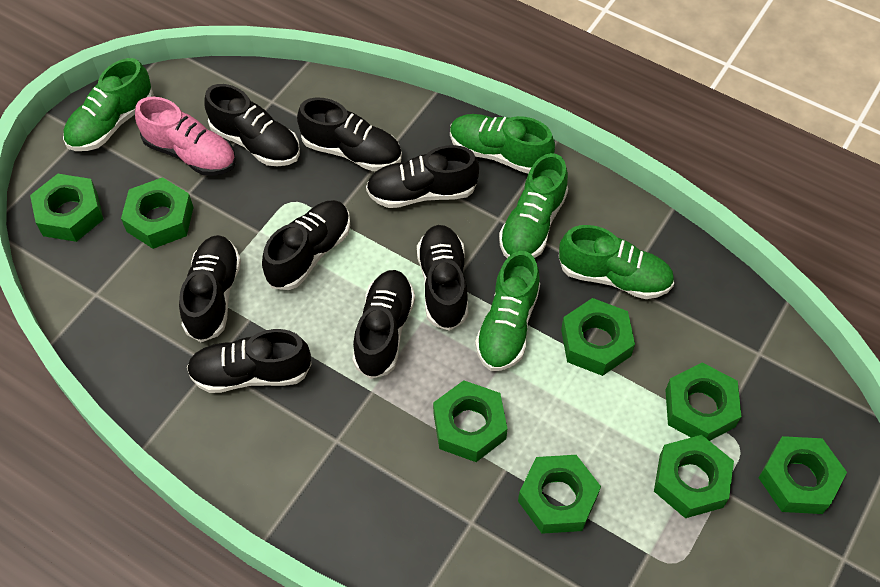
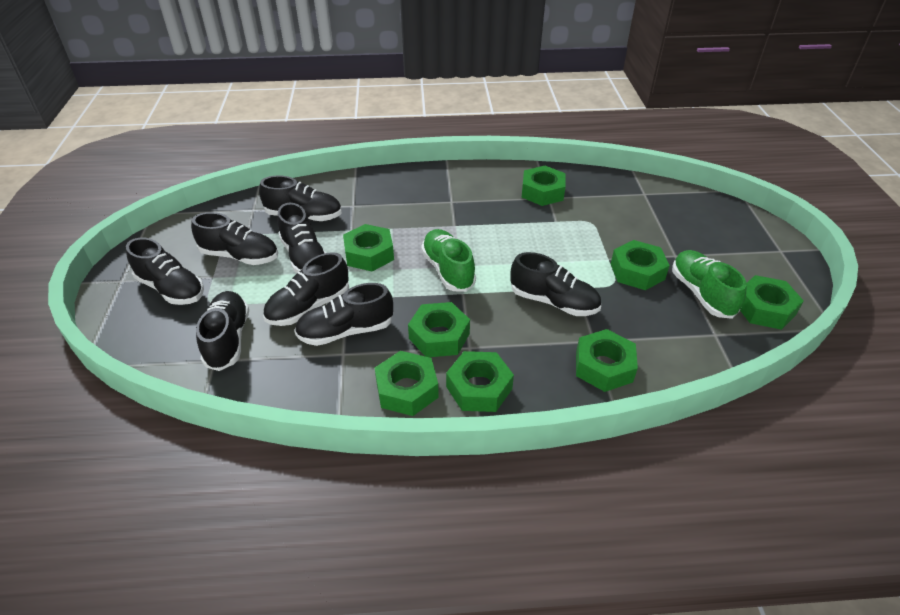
green shoe: [63,58,154,151] [450,114,555,174] [475,251,540,371] [499,153,568,258] [559,225,674,299] = 5 -> [421,229,476,292] [672,250,747,319] = 2
pink shoe: [135,97,236,176] = 1 -> none = 0

